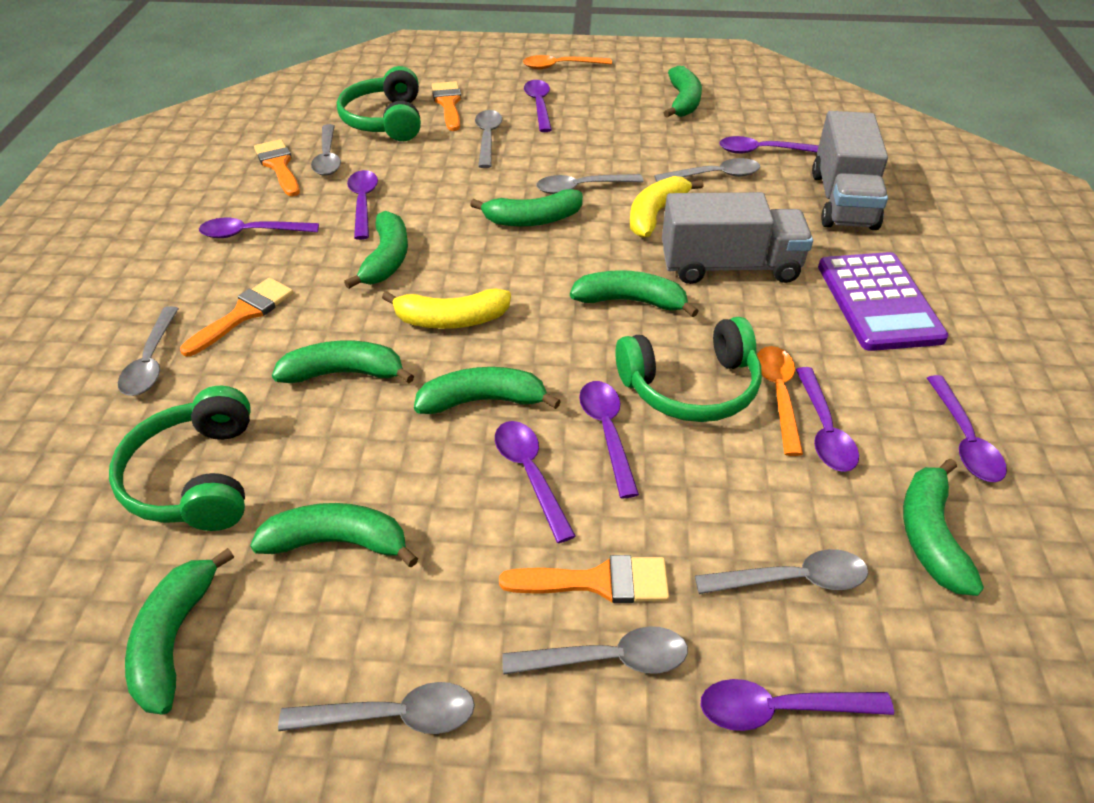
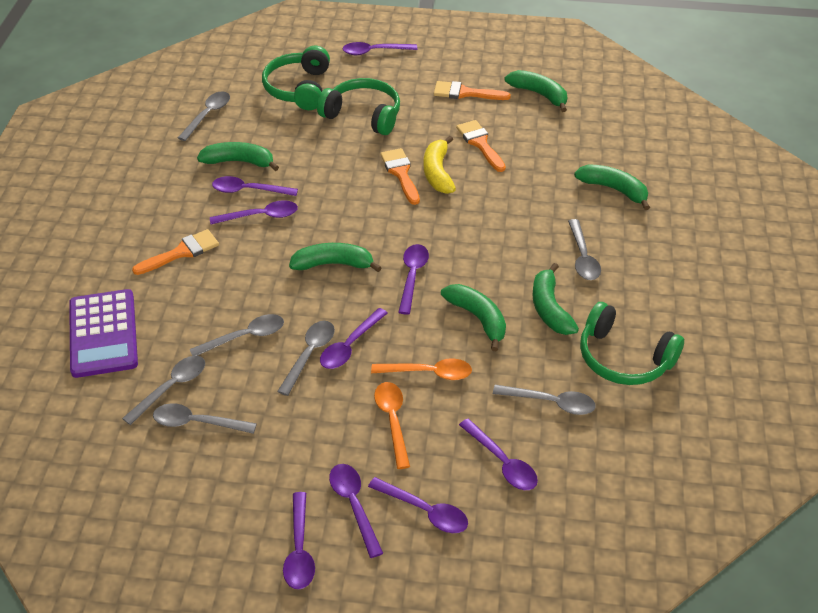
green banana: [125,548,234,715] [250,503,418,567] [272,341,414,383] [344,211,408,289] [414,367,561,414] [470,189,583,227] [570,270,699,317] [664,66,702,117] [903,458,984,596] = 9 -> [197,142,279,171] [289,243,382,272] [441,284,506,351] [504,70,567,112] [533,263,579,335] [574,164,650,210] = 6
grey spoon: [118,306,179,396] [278,682,475,734] [311,124,341,176] [475,110,502,168] [502,626,688,675] [536,174,644,194] [654,158,760,182] [695,549,868,594] = 8 -> [122,356,205,425] [153,403,257,434] [178,91,230,141] [190,314,284,356] [277,321,335,396] [493,385,596,415] [568,219,601,280] = 7
grey truck: [662,192,813,284] [812,111,888,230] = 2 -> none = 0
yellow banana: [382,288,511,329] [630,176,703,238] = 2 -> [424,136,456,194] = 1

